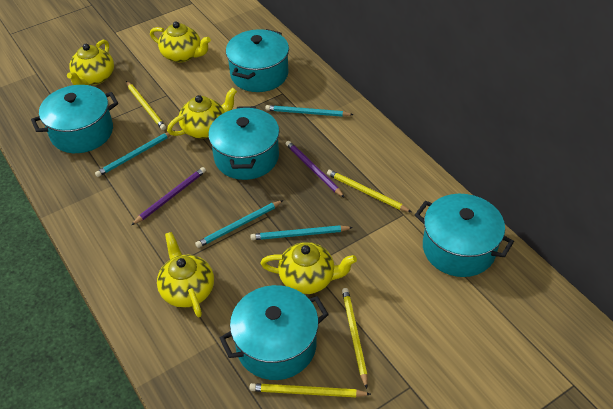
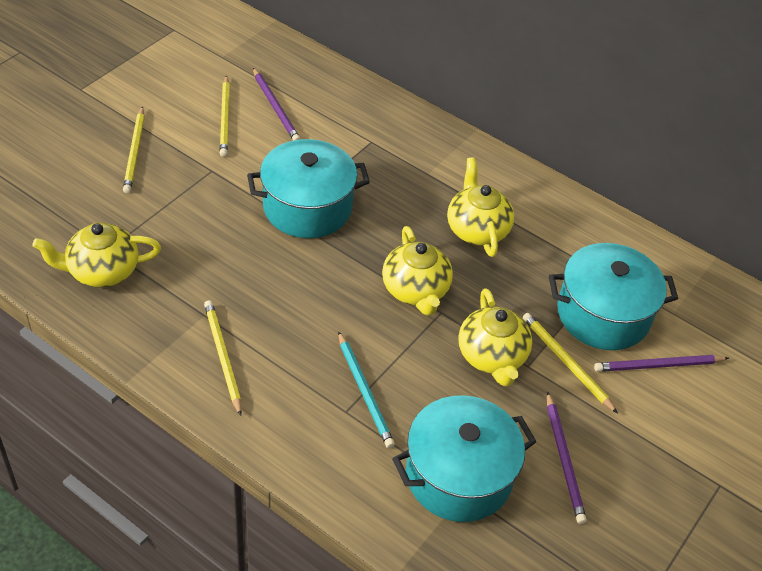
purple pencil: [132,167,206,225] [286,141,345,198] = 2 -> [253,68,300,141] [547,392,587,524] [594,355,729,372] = 3
turquoise pencil: [95,132,170,177] [195,200,283,248] [250,225,353,240] [265,105,353,117] = 4 -> [338,331,395,448] = 1
turquoise pot: [31,85,118,153] [208,106,279,180] [220,285,329,380] [226,29,289,92] [415,194,514,277] = 5 -> [247,139,370,238] [392,395,537,522] [549,243,678,350] = 3
yellow teapot: [67,40,114,85] [150,22,211,63] [157,232,214,317] [167,88,237,139] [261,242,357,294] = 5 -> [32,223,161,287] [382,226,453,316] [447,158,514,257] [458,288,532,386] = 4

